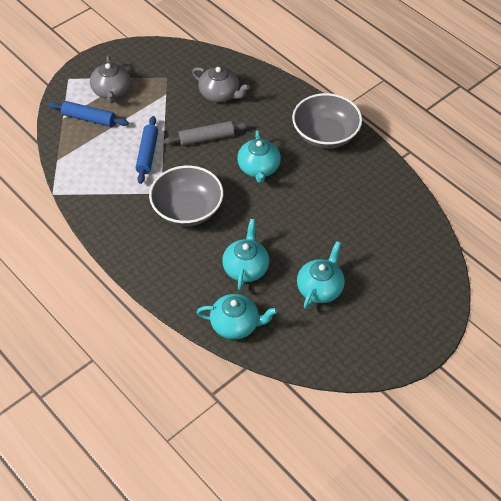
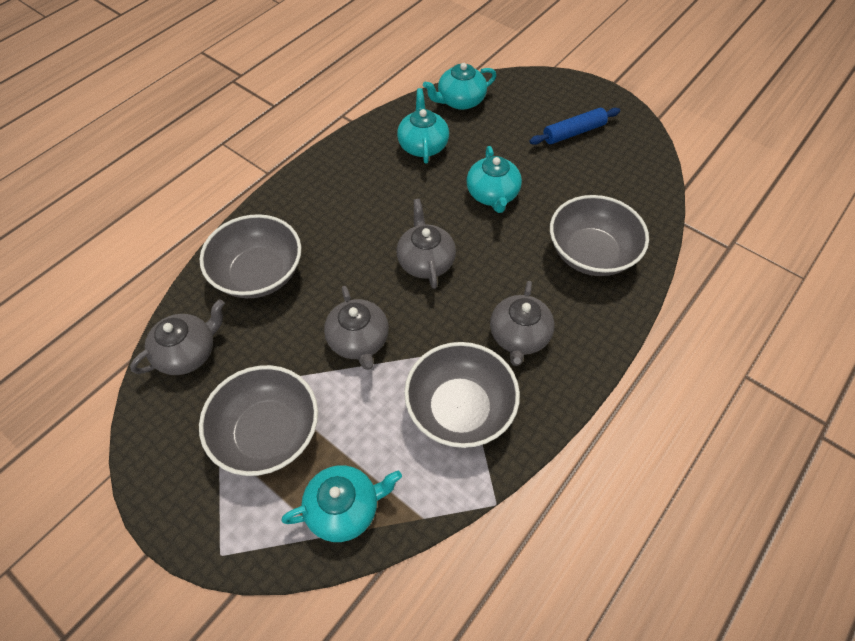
blue rolling pin: [48,101,129,127] [136,116,158,184] = 2 -> [529,108,620,145] = 1
grey bowl: [149,165,223,227] [292,93,362,149] = 2 -> [199,365,318,476] [200,214,301,298] [404,342,520,448] [550,195,649,276] = 4
grey rolling pin: [163,121,249,146] = 1 -> none = 0
grey teapot: [90,56,131,103] [192,66,250,102] = 2 -> [130,299,225,375] [324,286,389,370] [396,199,456,289] [490,281,554,366] = 4

